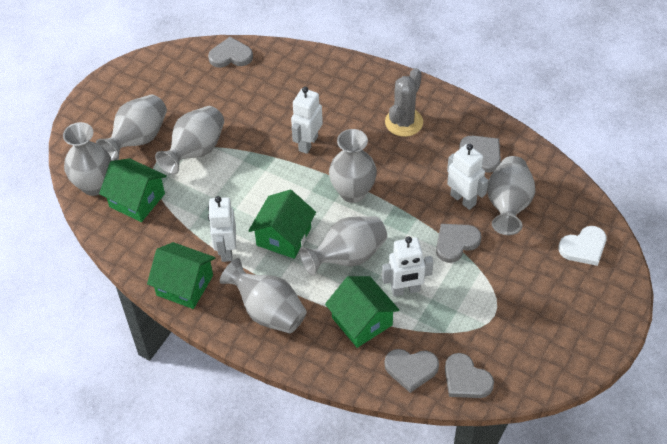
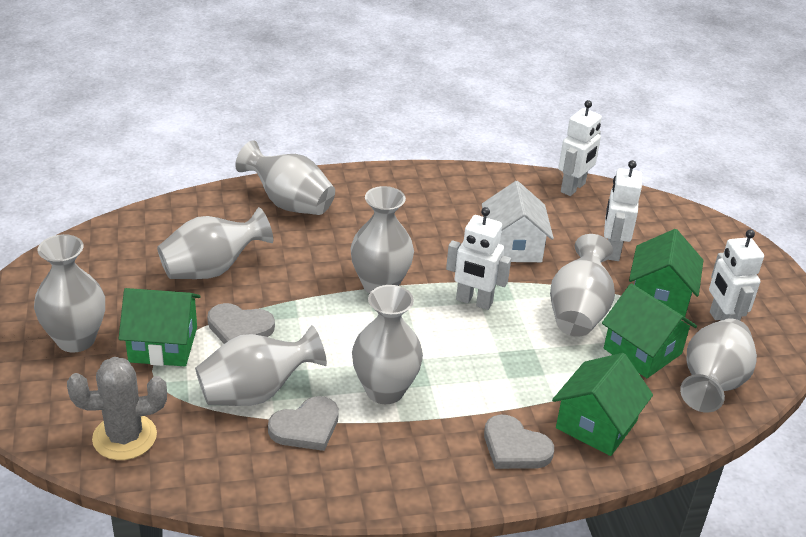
grey heart: [208,37,253,68] [384,349,439,393] [436,224,482,263] [445,353,494,398] [459,136,501,173] = 5 -> [207,303,275,344] [268,396,339,451] [484,414,554,469] = 3
grey vase: [63,122,112,196] [96,95,167,161] [155,106,224,175] [220,258,307,334] [299,216,387,276] [329,129,377,203] [487,156,535,235] = 7 -> [34,234,105,353] [157,207,273,279] [195,325,327,406] [235,140,335,215] [350,186,414,294] [352,285,423,404] [550,234,615,337] [680,318,757,412] = 8
white heart: [559,226,607,266] = 1 -> none = 0
white house: none = 0 -> [482,181,554,262] = 1

